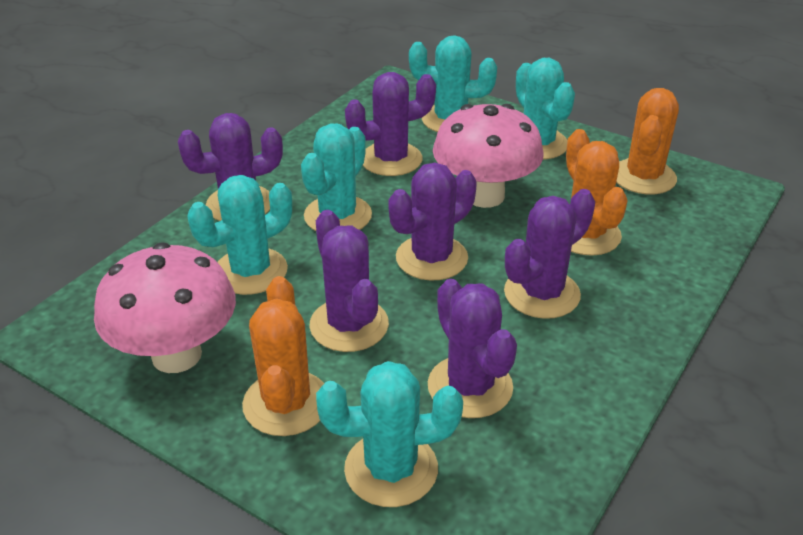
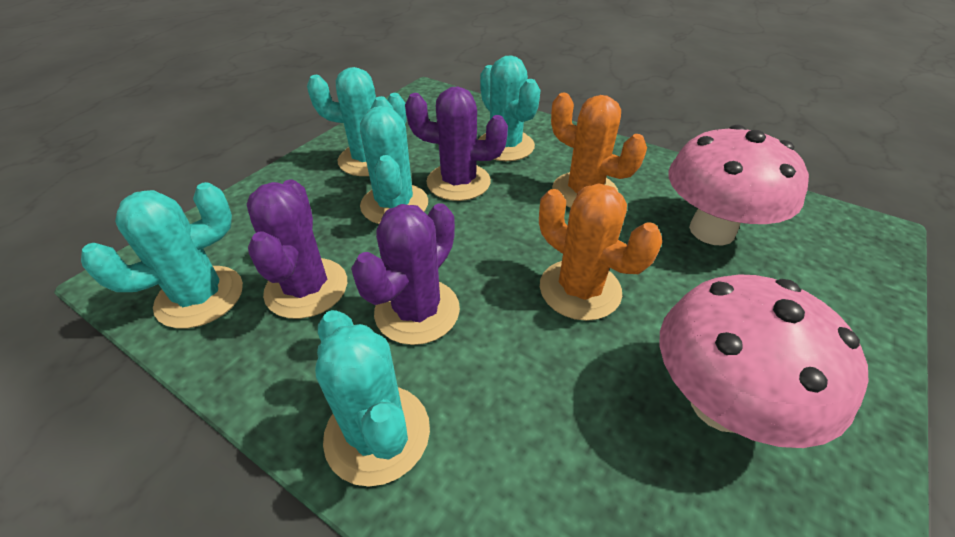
orange cactus: [242,276,324,436] [566,129,628,256] [616,88,679,195] = 3 -> [539,184,662,321] [551,93,647,208] = 2
purple cactus: [178,113,283,221] [309,210,389,352] [345,72,436,176] [388,163,477,281] [428,279,517,418] [504,189,595,319] = 6 -> [247,180,347,319] [351,203,460,345] [405,86,508,201] = 3

